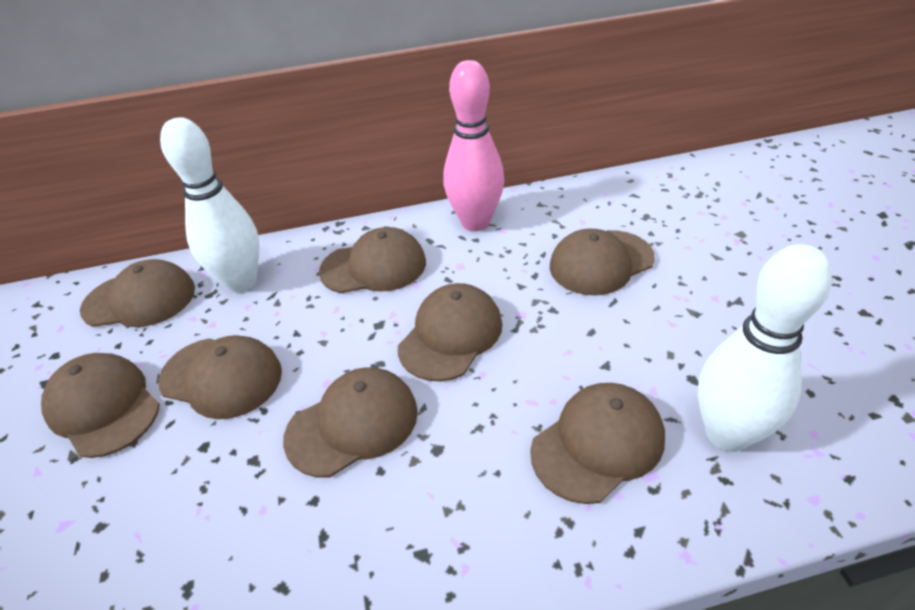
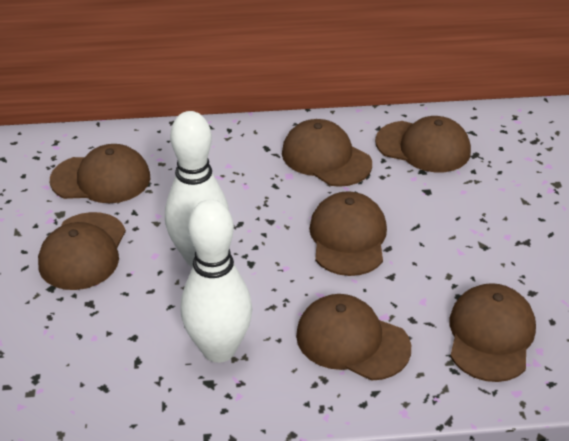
brown cap: [41,353,160,458] [80,259,195,327] [158,335,282,419] [283,367,418,478] [319,227,426,293] [398,283,502,381] [530,383,665,504] [550,228,655,296] = 8 -> [38,212,126,290] [50,144,150,203] [282,119,372,187] [296,294,411,381] [309,191,387,276] [375,116,471,172] [449,283,536,382] = 7
pink bowling pin: [443,60,504,231] = 1 -> none = 0

